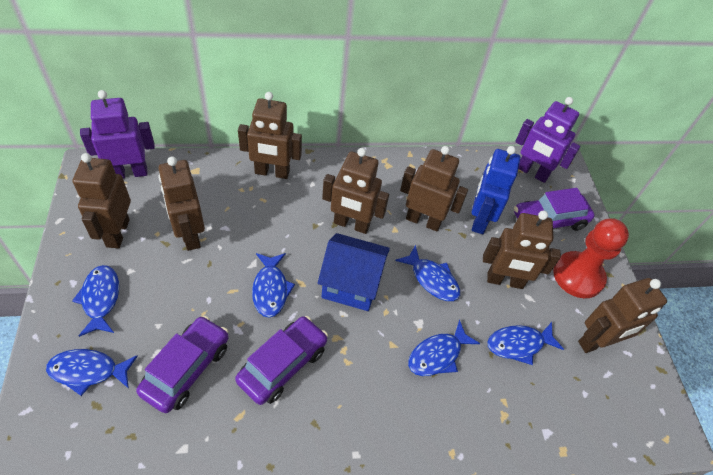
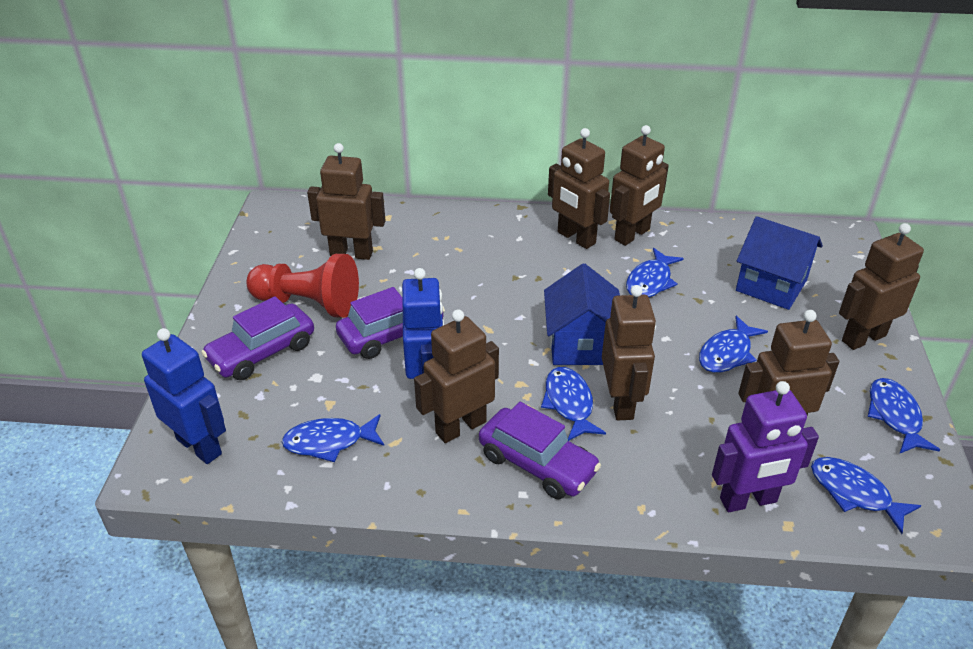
blue house: [318,233,390,311] = 1 -> [544,264,620,365] [736,216,823,310] = 2
blue robot: [472,146,521,234] = 1 -> [142,328,226,464] [402,268,444,379] = 2
purple robot: [80,90,155,179] [515,97,580,183] = 2 -> [712,381,819,512] = 1

